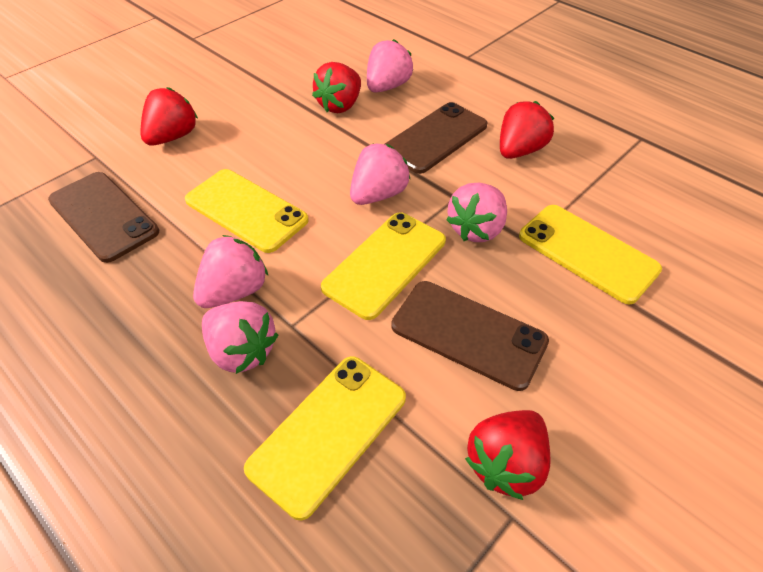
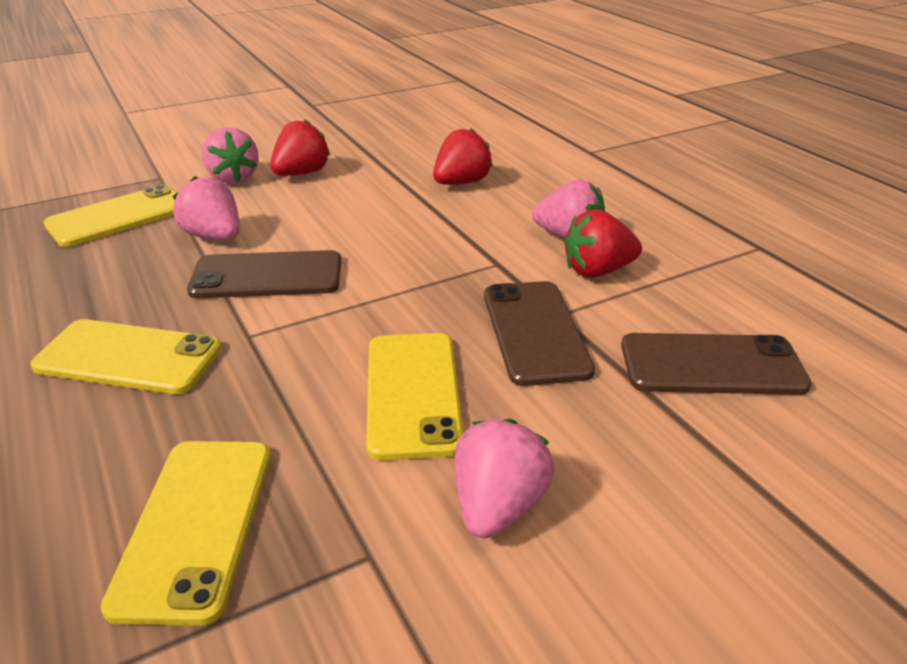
pink strawberry: [193,235,268,308] [202,301,278,374] [350,143,411,205] [367,39,413,92] [446,183,507,242] = 5 -> [173,176,240,240] [202,127,259,184] [455,419,555,539] [532,179,605,239] = 4
red strawberry: [141,87,198,145] [312,62,361,113] [465,410,550,500] [500,101,554,159] = 4 -> [270,119,330,176] [433,128,493,185] [564,209,642,278] = 3

